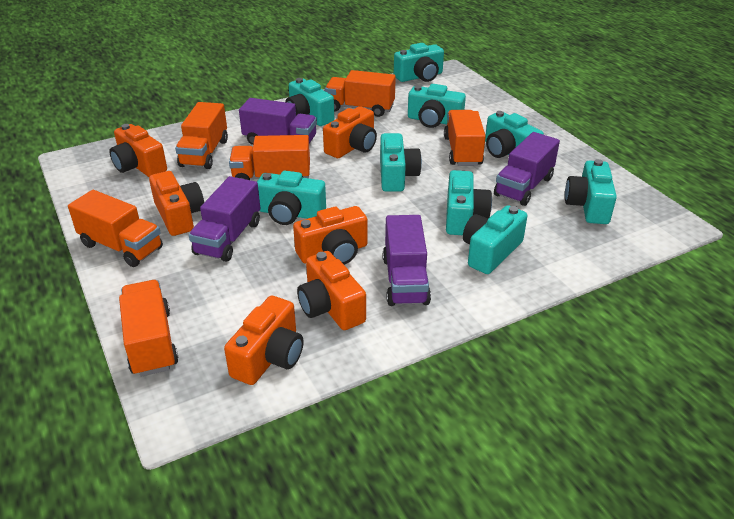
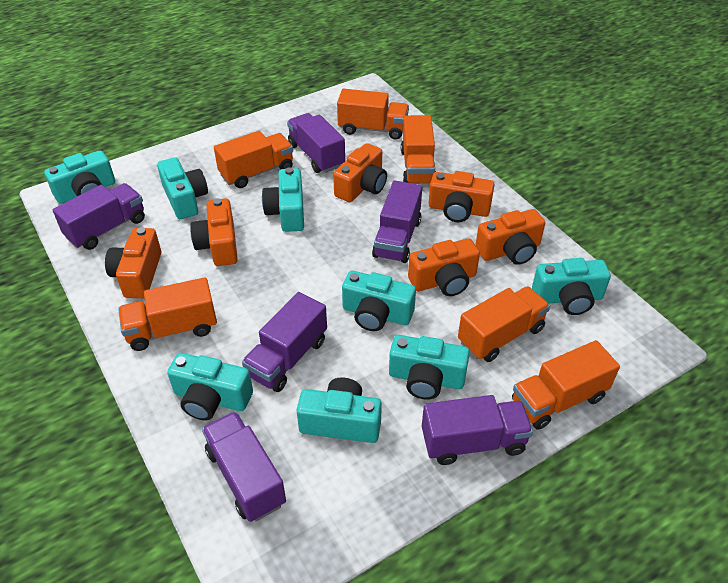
purple truck: [189,176,260,262] [239,98,317,145] [383,215,431,306] [494,132,560,206] = 4 -> [53,183,145,250] [202,411,286,522] [242,292,327,392] [287,113,345,173] [372,181,422,263] [422,395,533,465] = 6
turquoise camera: [257,171,326,225] [285,78,334,126] [380,133,422,192] [394,43,444,82] [408,84,466,128] [446,170,492,235] [463,205,527,274] [485,111,544,158] [565,159,617,224] = 9 -> [44,150,115,204] [157,157,208,219] [167,353,253,420] [262,167,304,232] [297,377,382,443] [342,271,416,331] [389,335,470,400] [532,258,611,315] = 8

